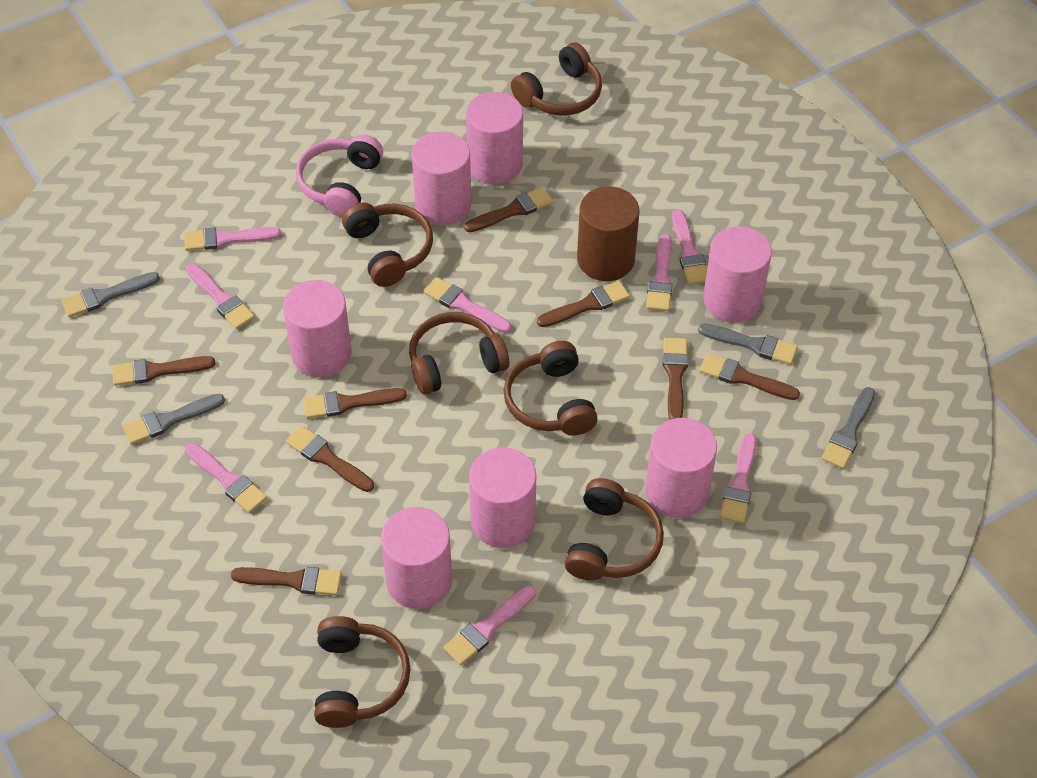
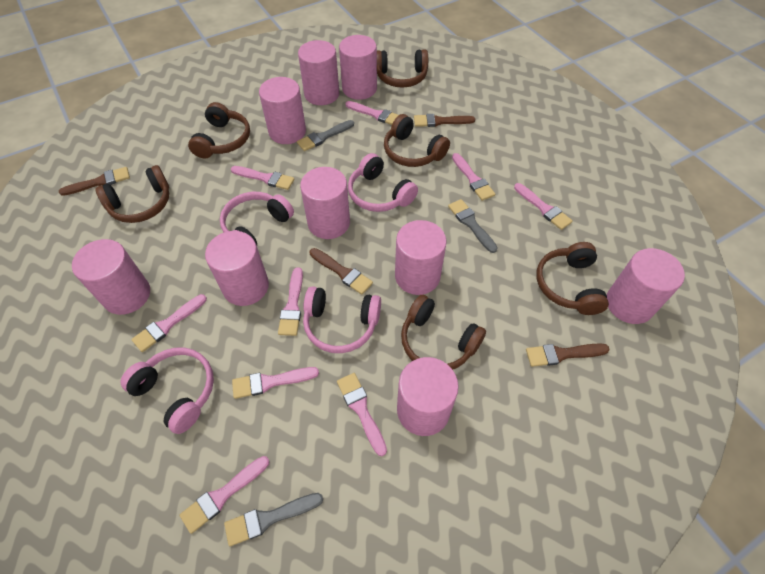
brown brush: [112,356,215,386] [231,567,342,595] [286,425,374,492] [303,388,407,419] [464,187,553,232] [537,280,630,327] [663,338,688,419] [699,353,800,400] = 8 -> [59,167,130,196] [310,248,373,295] [414,114,475,127] [526,343,610,367] = 4
brown cylinder: [577,186,640,281] = 1 -> none = 0
grey brush: [61,272,160,317] [123,394,225,445] [698,323,798,365] [822,387,875,469] = 4 -> [224,493,323,546] [297,120,354,151] [448,199,498,253] = 3
pink brush: [184,227,281,251] [185,443,267,513] [186,263,255,329] [424,277,511,333] [443,586,536,665] [646,234,673,311] [672,209,707,284] [720,433,756,523] = 8 -> [131,294,207,352] [180,456,270,534] [231,166,294,190] [232,367,319,399] [278,267,303,336] [337,373,387,456] [345,101,399,125] [452,153,495,201] [514,183,573,230] = 9
pink cylinder: [283,280,352,377] [381,507,452,609] [412,131,472,225] [466,92,523,184] [469,447,536,548] [645,418,717,518] [703,226,772,322] = 7 -> [72,239,150,315] [205,231,269,306] [259,77,306,144] [298,40,339,105] [300,167,350,239] [339,35,377,100] [395,220,447,295] [397,357,459,436] [607,248,685,324] = 9
pink headphones: [296,134,383,217] = 1 -> [120,348,214,434] [220,192,294,245] [303,286,381,353] [348,153,418,212] = 4

